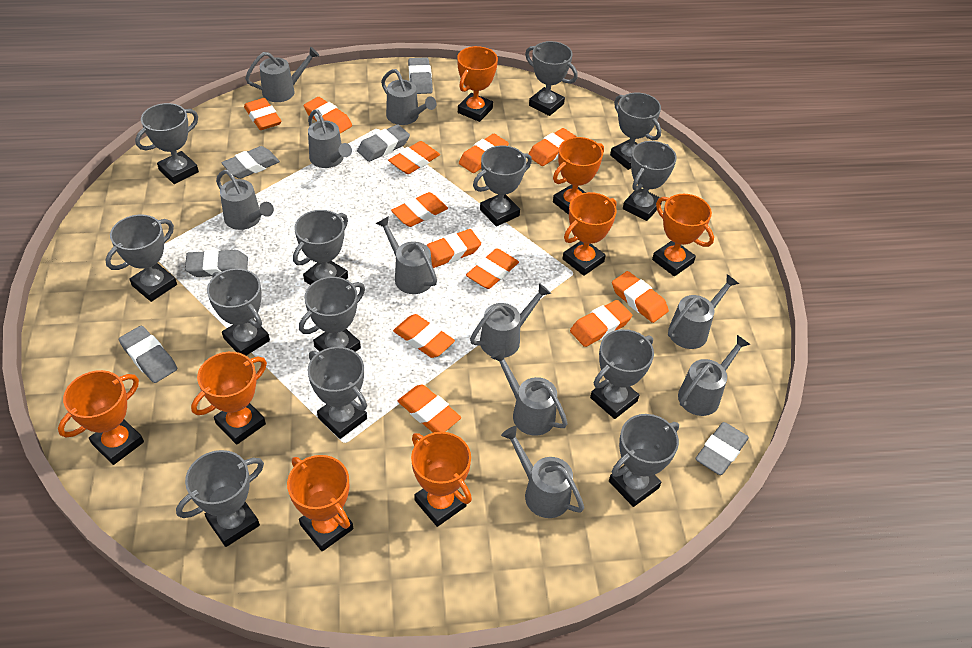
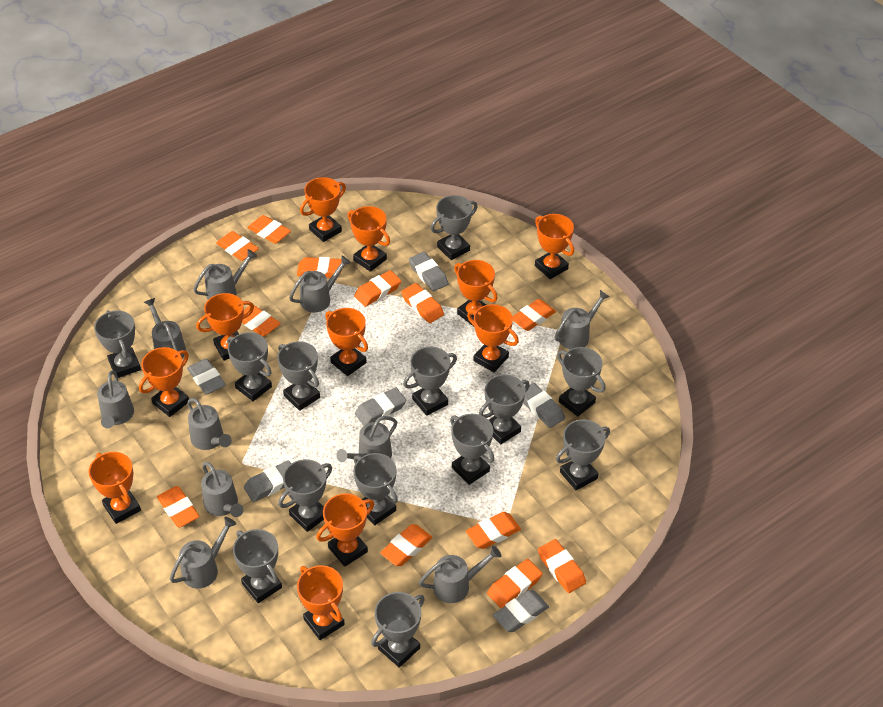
orange trophy: [58,370,144,465] [191,352,267,445] [287,455,353,551] [411,432,472,527] [457,46,498,122] [553,137,604,215] [562,192,617,276] [652,194,714,276] = 8 -> [89,452,141,524] [139,347,189,417] [196,293,254,361] [297,565,345,640] [300,177,346,242] [316,493,374,567] [325,308,368,376] [348,206,390,272] [454,260,498,327] [467,304,519,372] [535,214,574,279] = 11

